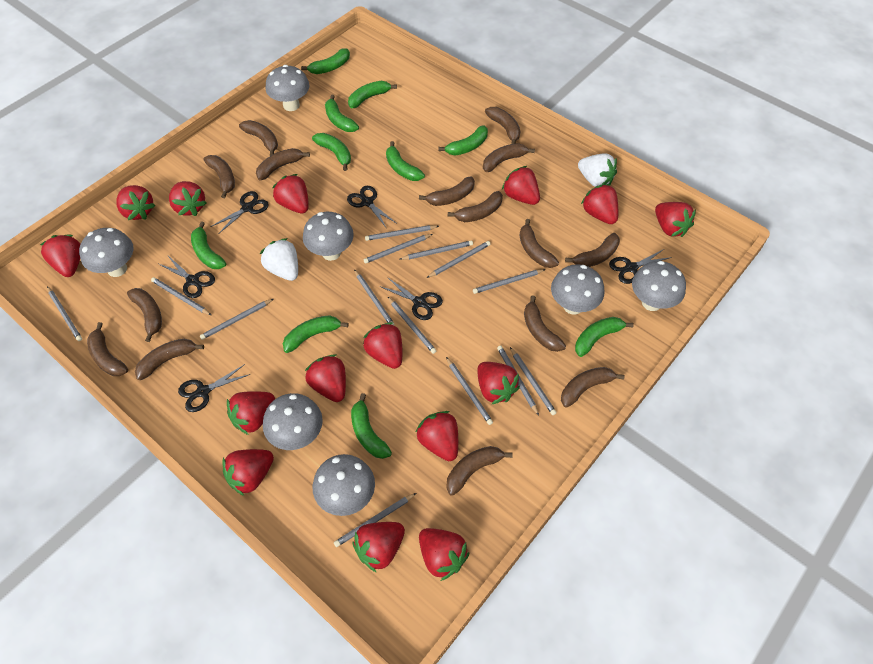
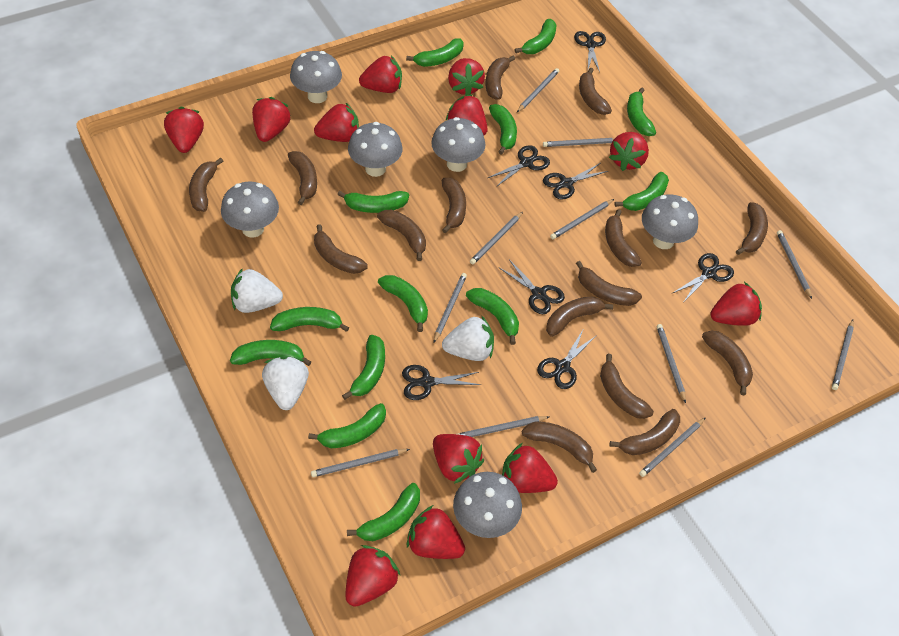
black scissors: [159,256,215,298] [178,364,251,412] [210,191,269,234] [347,186,396,227] [379,277,443,320] [609,249,672,284] = 6 -> [402,365,481,400] [488,145,550,187] [499,261,565,314] [537,328,597,389] [543,163,608,199] [574,31,606,72] [673,253,734,303] = 7
green banana: [191,222,226,269] [283,315,349,353] [301,48,350,74] [312,133,351,171] [325,95,359,132] [348,81,397,108] [351,393,392,459] [386,141,425,181] [438,125,488,155] [575,317,634,357] = 10 -> [230,340,311,366] [270,307,349,332] [308,403,386,448] [337,191,409,213] [342,335,385,400] [347,483,420,541] [378,275,428,332] [406,38,464,67] [466,288,519,345] [489,104,517,155] [514,19,557,54] [615,172,669,211] [627,88,656,136] = 13
grey mushroom: [79,228,134,277] [263,393,323,450] [266,65,310,111] [303,212,354,261] [313,454,375,516] [551,264,604,315] [632,261,686,311] = 7 -> [221,182,279,237] [290,51,342,103] [348,122,403,177] [431,117,485,172] [453,472,522,538] [642,194,698,249] = 6
grey pencil: [47,286,82,341] [151,277,211,315] [200,299,273,340] [334,493,416,547] [354,269,395,326] [364,234,433,264] [365,225,439,241] [388,297,436,354] [400,241,473,260] [427,241,490,278] [446,357,493,425] [473,269,546,294] [497,345,539,415] [510,347,557,415] = 14 -> [311,449,410,477] [434,273,467,342] [458,416,549,437] [470,212,523,265] [517,68,559,112] [543,138,615,147] [550,199,614,239] [639,417,706,477] [657,324,686,403] [777,230,812,299] [832,319,854,390] = 11
red strawberry: [40,235,80,277] [116,185,155,220] [169,181,207,216] [222,449,274,496] [227,391,275,435] [272,174,309,213] [305,354,346,402] [353,522,405,573] [363,322,402,369] [416,411,458,461] [419,528,470,581] [478,362,520,405] [502,166,540,205] [581,184,618,224] [655,202,696,237] = 15 -> [164,107,204,153] [252,97,291,142] [314,103,359,142] [345,545,401,607] [359,55,402,93] [406,505,465,559] [433,434,484,484] [446,94,488,135] [448,58,485,96] [502,443,558,493] [609,132,649,171] [711,282,762,326] = 12
white strawberry: [260,238,298,281] [578,153,617,187] = 2 -> [231,268,283,313] [262,356,309,410] [442,316,494,361] = 3

